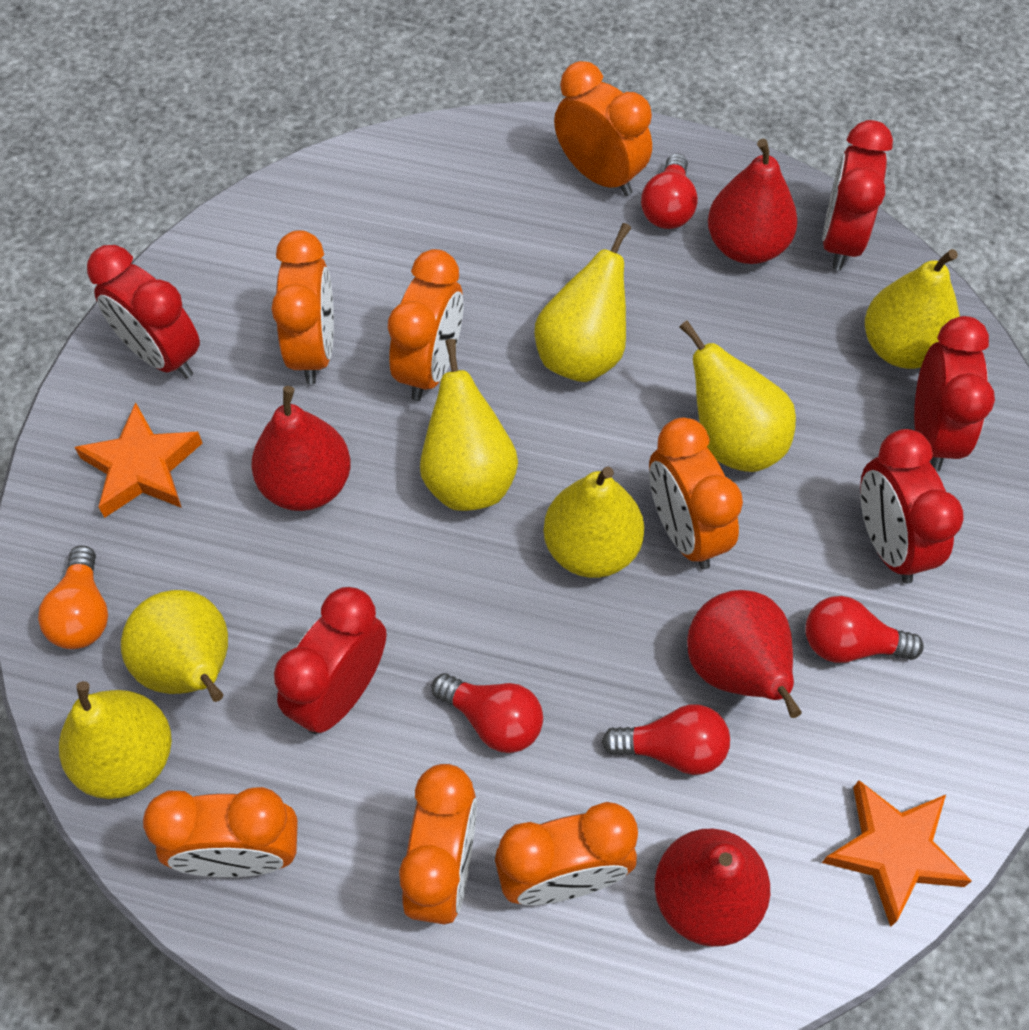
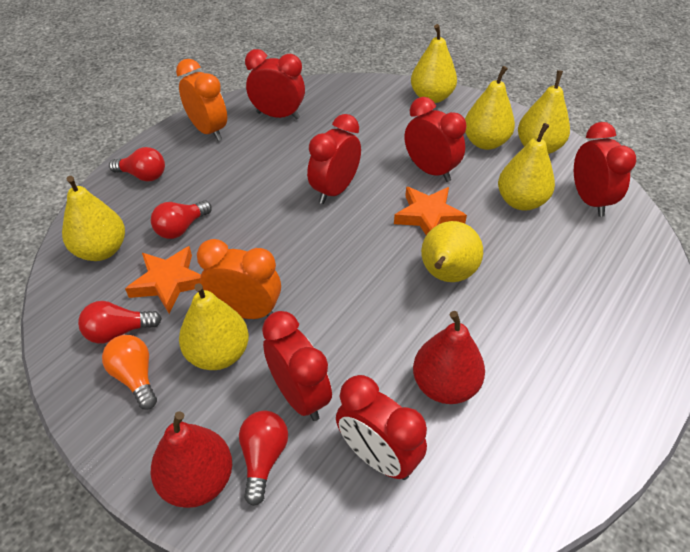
orange clock: [143,787,298,877] [271,230,334,384] [388,249,464,401] [399,764,477,925] [495,802,638,905] [554,61,652,196] [649,418,743,569] = 7 -> [176,59,227,141] [197,239,281,319] = 2
red clock: [87,245,200,379] [274,587,387,734] [822,120,893,270] [860,429,963,584] [914,316,995,471] = 5 -> [245,49,305,120] [262,311,332,421] [307,114,361,204] [336,375,427,480] [405,97,466,182] [574,122,636,217] = 6
red pear: [251,386,351,511] [655,829,770,947] [687,590,802,718] [708,139,798,264] = 4 -> [151,411,232,508] [413,311,485,404] = 2

